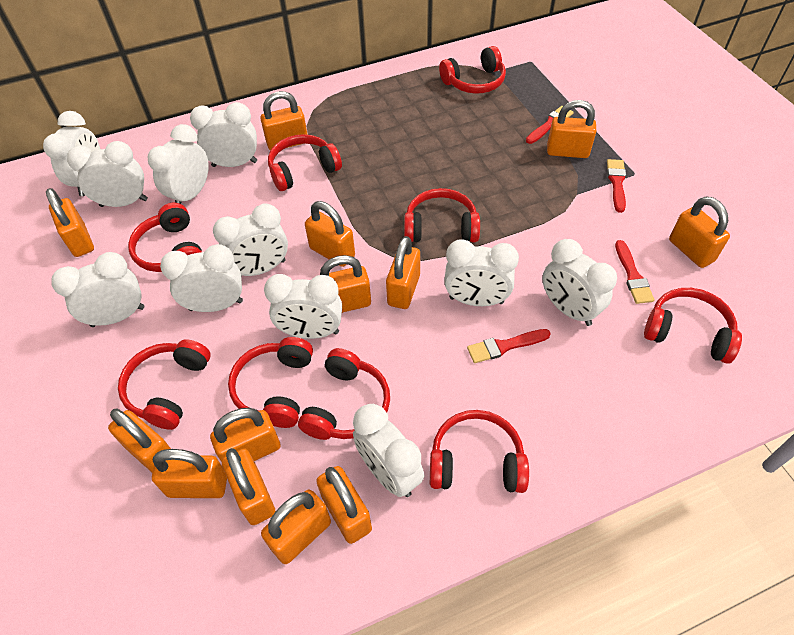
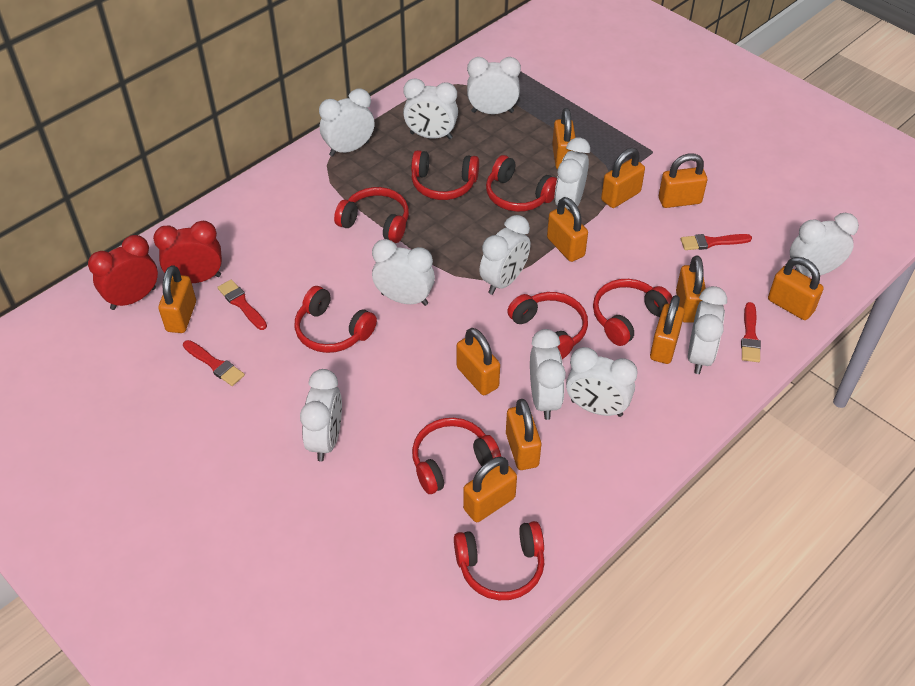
orange padlock: [46,188,94,257] [108,409,171,473] [152,449,227,498] [210,408,281,462] [222,448,275,525] [260,91,307,151] [261,490,331,564] [305,201,355,267] [316,466,372,544] [320,255,371,313] [386,236,420,309] [547,100,596,158] [669,196,730,268] = 13 -> [159,265,196,333] [457,328,500,395] [463,457,517,522] [506,399,541,470] [547,197,588,262] [552,108,576,170] [601,148,645,208] [650,295,685,364] [659,153,707,208] [676,255,706,323] [768,257,824,320] = 11
red clock: none = 0 -> [88,235,158,310] [153,221,222,283] = 2
red headphones: [118,339,211,430] [128,203,202,272] [228,337,313,428] [268,134,342,191] [298,348,390,440] [404,188,480,242] [430,410,529,493] [439,46,506,94] [644,288,742,364] = 9 -> [295,286,377,353] [334,187,409,243] [411,150,479,200] [412,418,501,494] [454,521,544,600] [486,155,557,212] [507,292,588,359] [593,279,672,346] = 8

